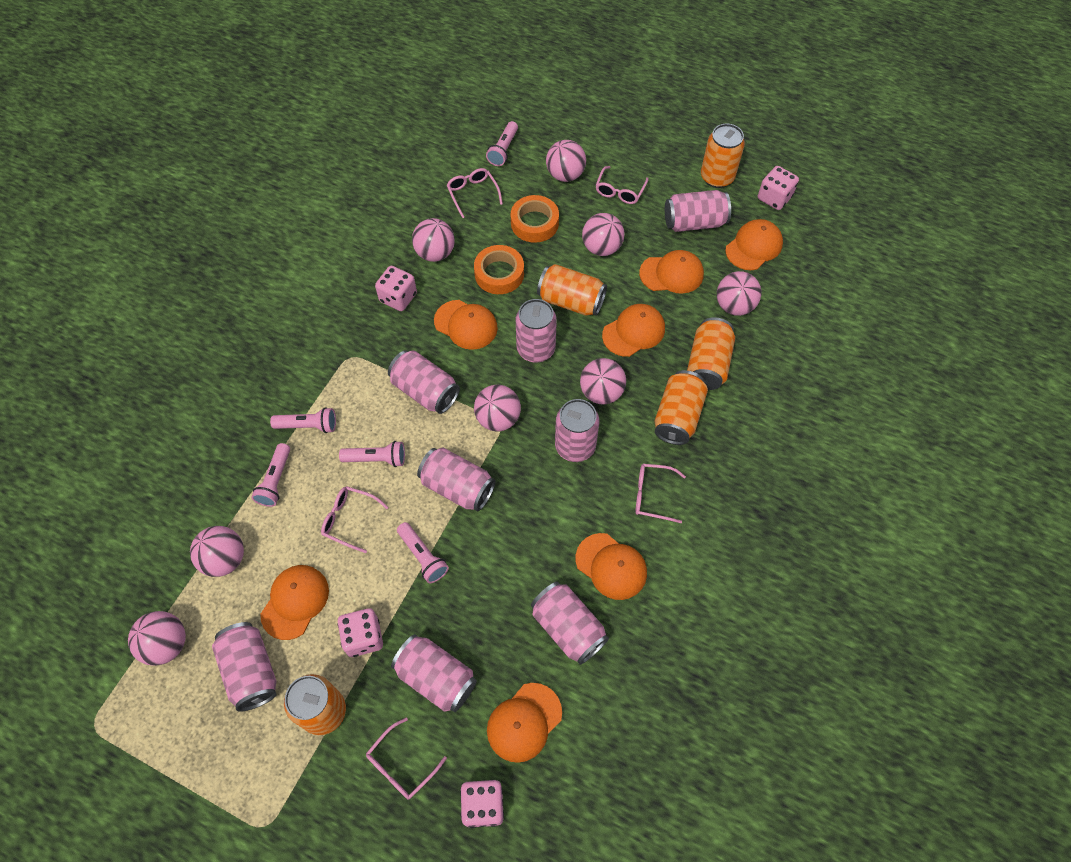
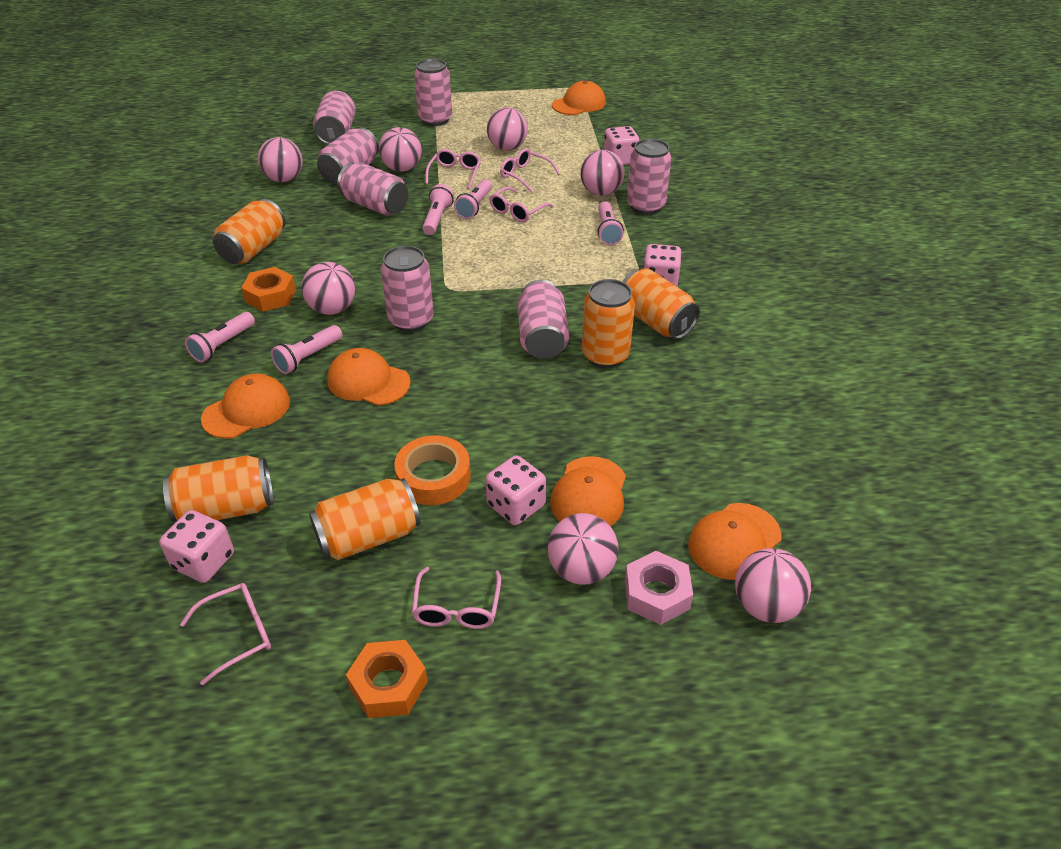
orange cap: [260,565,329,640] [434,300,498,350] [487,683,562,763] [576,533,647,600] [602,304,665,357] [639,250,704,294] [725,219,783,270] = 7 -> [201,374,290,439] [327,348,411,406] [550,456,626,526] [552,81,606,115] [688,503,781,580] = 5
orange nut: none = 0 -> [241,267,296,311] [346,640,428,718] = 2
orange tape: [474,245,524,294] [511,195,559,243] = 2 -> [394,435,471,505] = 1
pink ball: [128,611,186,666] [190,526,244,577] [412,218,455,262] [474,385,521,431] [546,140,586,182] [580,358,626,405] [582,213,625,256] [717,271,762,316] = 8 -> [258,137,303,182] [302,262,355,315] [379,127,422,172] [487,107,528,151] [548,513,619,585] [580,150,625,196] [735,548,811,623] = 7
pink can: [212,622,277,712] [388,350,460,414] [391,634,477,712] [417,447,496,511] [516,299,557,362] [531,582,609,665] [555,399,599,462] [665,190,731,232] = 8 -> [313,91,356,145] [317,128,379,184] [338,163,408,216] [381,246,434,332] [414,59,452,126] [518,280,569,359] [627,139,672,215] = 7
pink nut: none = 0 -> [625,551,693,625] = 1

